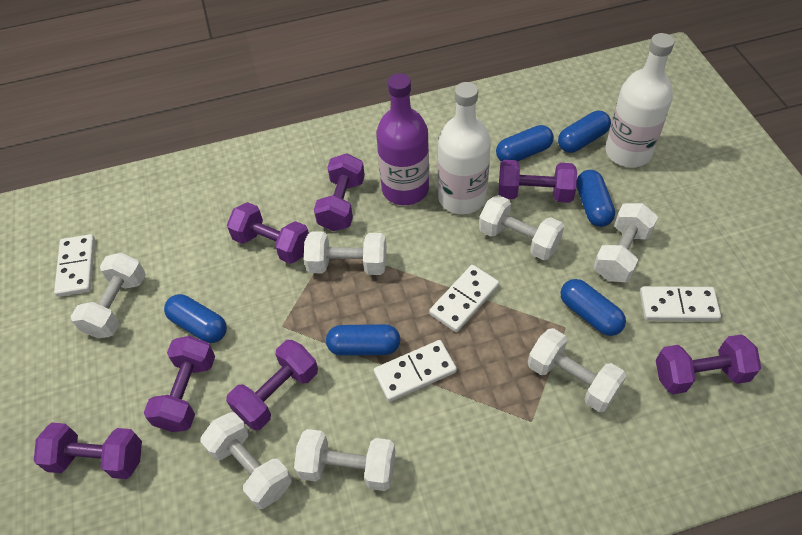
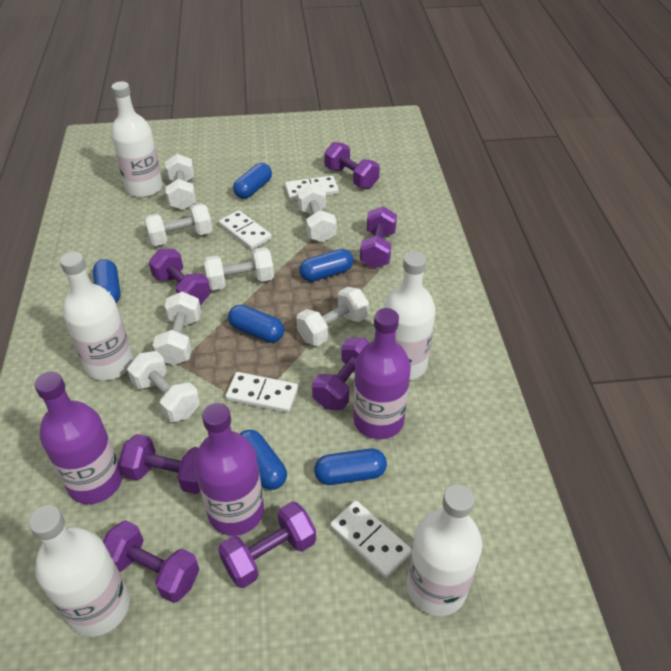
purple bottle: [376,73,429,205] = 1 -> [35,372,123,504] [194,403,264,536] [353,308,411,439] = 3
white bottle: [438,82,491,214] [605,33,675,168] = 2 -> [29,505,130,637] [60,252,133,381] [111,81,163,197] [384,251,436,380] [407,484,482,616] = 5

